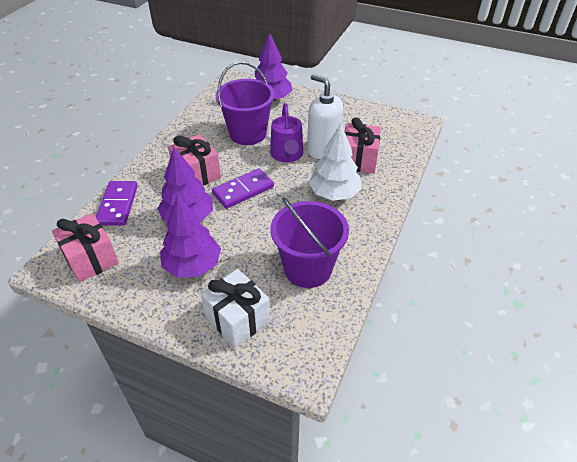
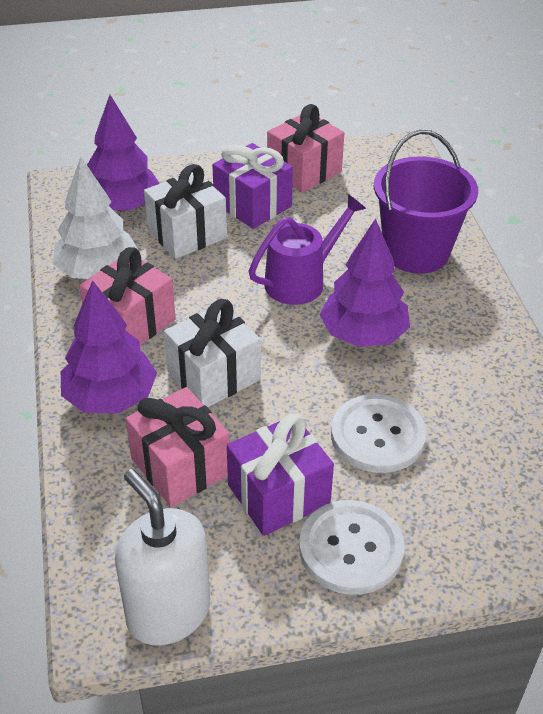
purple bucket: [216,62,275,145] [271,197,349,288] = 2 -> [374,130,478,274] = 1
purple domino: [96,181,138,225] [212,168,274,209] = 2 -> none = 0
purple gift: none = 0 -> [212,143,293,229] [227,414,334,536] = 2
white button: none = 0 -> [299,500,405,595] [331,394,426,473] = 2
white gift: [201,269,270,348] = 1 -> [144,164,227,259] [164,299,261,407] = 2

